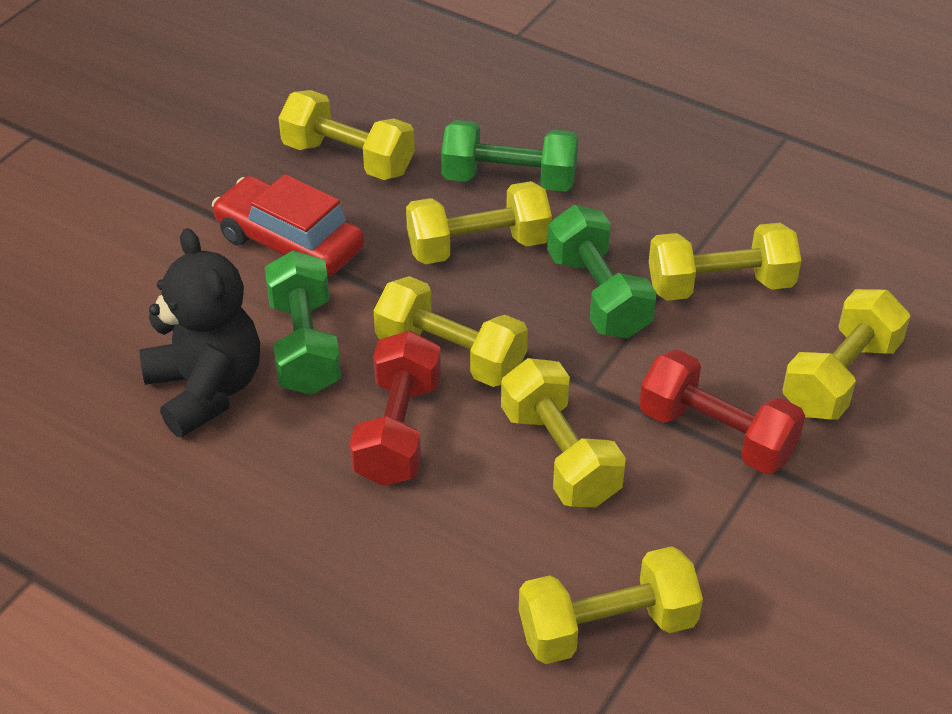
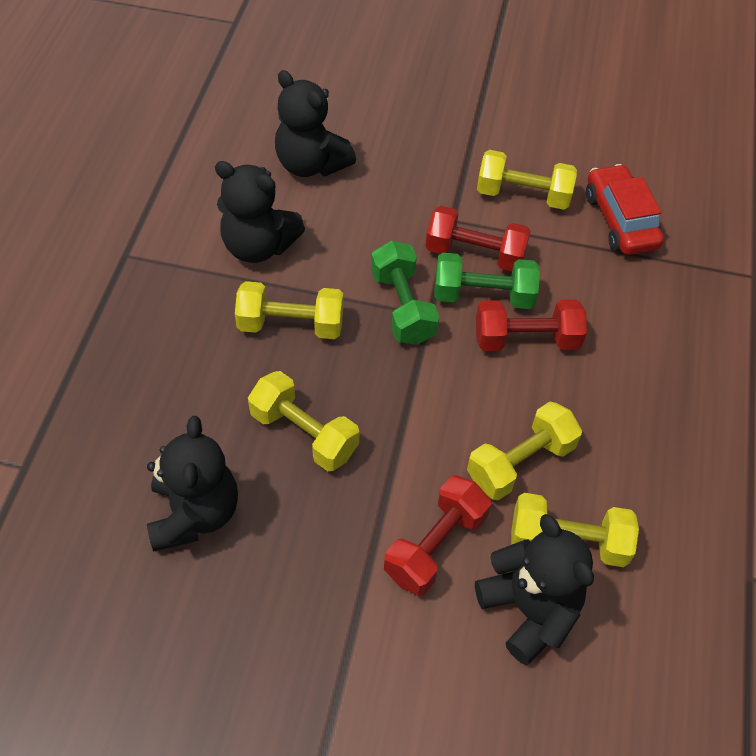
black teddy bear: [140,228,260,438] = 1 -> [147,416,238,551] [215,161,305,263] [275,70,356,177] [475,514,594,665] = 4
green dumbbell: [265,250,341,395] [441,120,579,192] [547,205,657,338] = 3 -> [371,241,439,345] [434,253,540,309] = 2
red dumbbell: [350,330,441,486] [639,350,805,474] = 2 -> [384,475,491,596] [425,206,531,271] [476,299,587,351] = 3
yellow dumbbell: [278,90,415,180] [374,276,528,387] [406,181,552,264] [501,358,626,507] [519,546,703,664] [649,223,801,301] [782,289,910,419] = 7 -> [235,281,344,339] [248,371,360,471] [467,402,582,500] [477,150,577,210] [511,493,639,567] = 5

